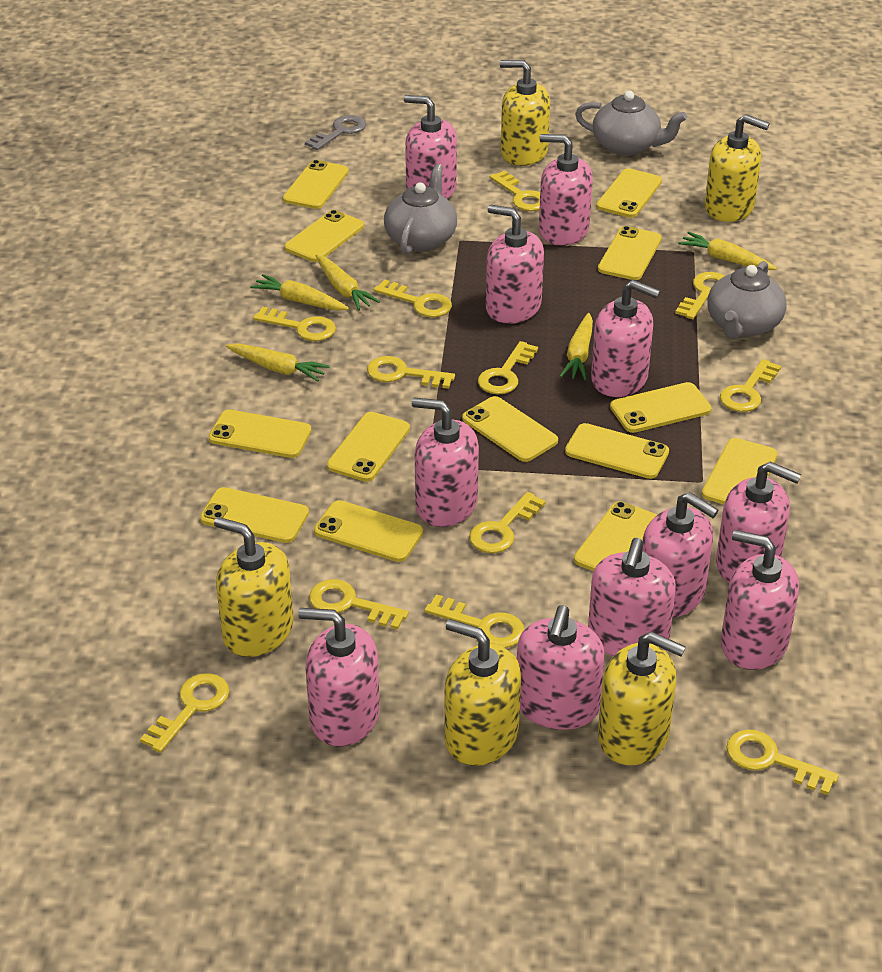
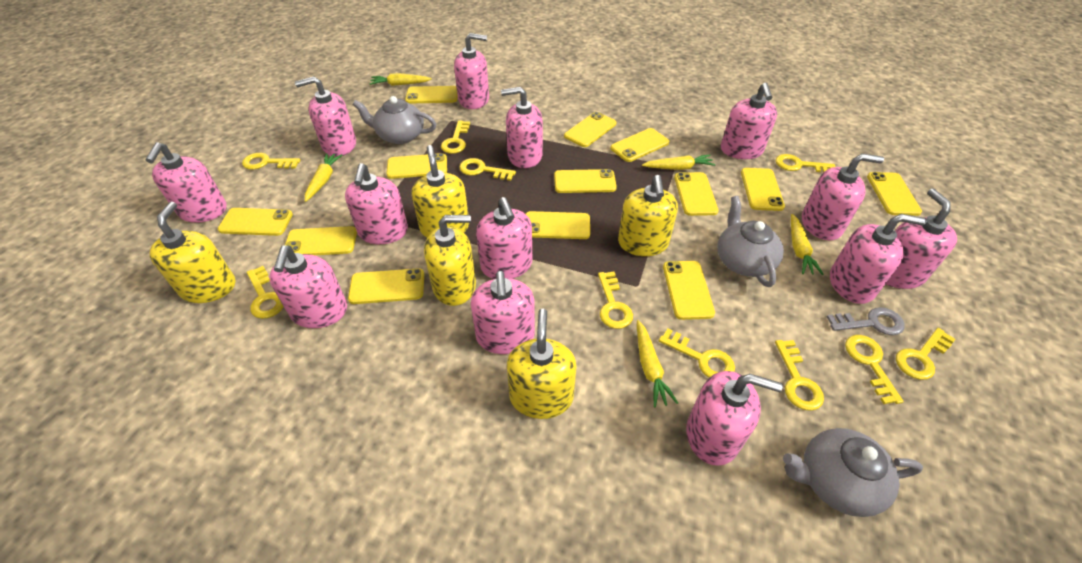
pink soap dispenser: [298,608,380,747] [404,95,457,199] [412,397,479,527] [486,205,544,324] [517,605,605,730] [539,134,593,246] [588,538,676,656] [591,280,660,397] [642,492,719,618] [716,462,801,583] [721,530,799,670] = 11 -> [146,142,227,223] [269,245,347,328] [295,76,356,157] [345,163,408,245] [454,33,489,109] [471,271,535,354] [476,197,532,279] [501,87,543,168] [686,371,783,466] [721,83,777,159] [802,153,884,241] [830,214,927,304] [886,189,957,289] = 13
yellow key: [140,673,229,753] [253,307,336,341] [309,579,409,630] [367,356,455,389] [374,279,452,317] [424,594,525,648] [469,492,546,553] [478,341,538,394] [490,170,540,211] [675,272,725,319] [720,359,781,412] [726,729,839,795] = 12 -> [242,153,300,170] [247,266,284,319] [441,120,470,154] [459,158,516,181] [598,272,633,329] [659,328,735,378] [775,340,824,410] [776,154,835,172] [845,335,904,404] [896,328,955,380] = 10

